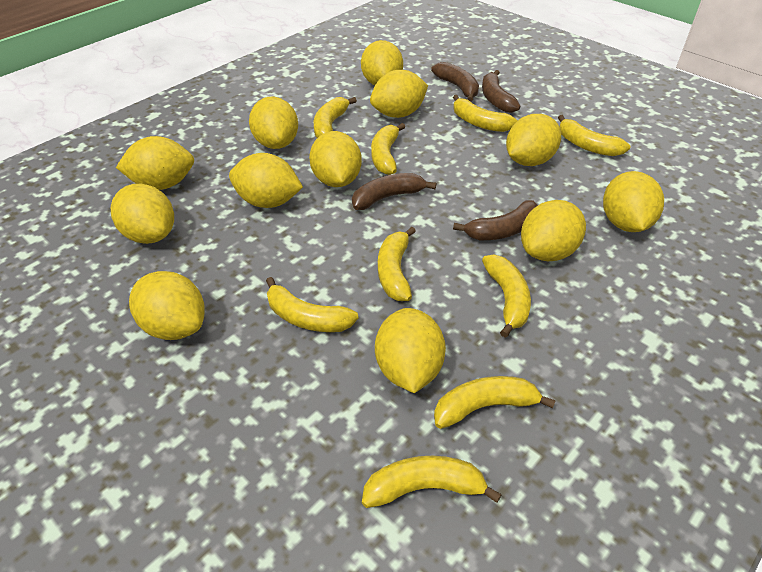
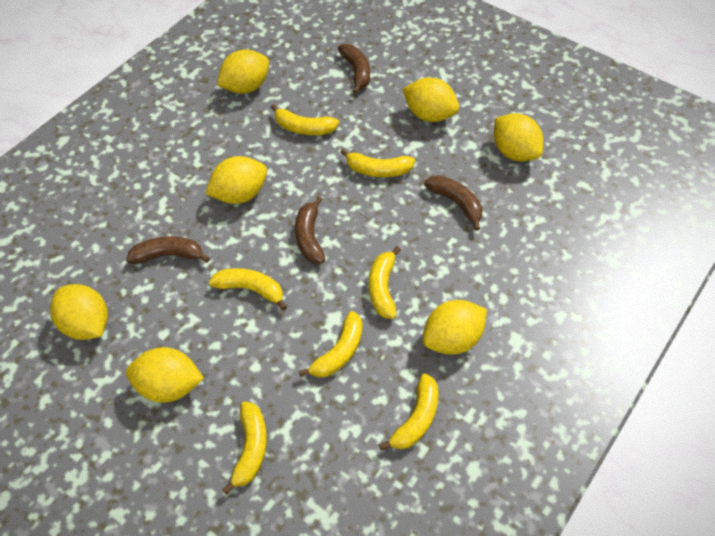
yellow banana: [266,277,358,332] [314,97,357,138] [362,456,502,508] [371,123,405,175] [378,227,416,301] [434,376,556,429] [453,95,518,132] [482,255,531,338] [558,115,630,156] = 9 -> [209,268,287,311] [222,402,267,495] [271,104,339,135] [299,311,362,378] [340,149,415,177] [369,246,401,319] [379,373,438,451] = 7
yellow lemon: [111,184,174,244] [116,136,194,190] [129,271,205,340] [229,153,303,208] [249,97,298,149] [309,131,362,187] [361,40,403,85] [370,70,428,118] [375,308,446,393] [506,114,561,166] [521,200,586,261] [603,171,664,232] = 12 -> [50,284,108,340] [126,347,204,403] [205,156,267,204] [217,49,269,94] [402,77,459,122] [423,300,487,355] [494,113,543,161] = 7

